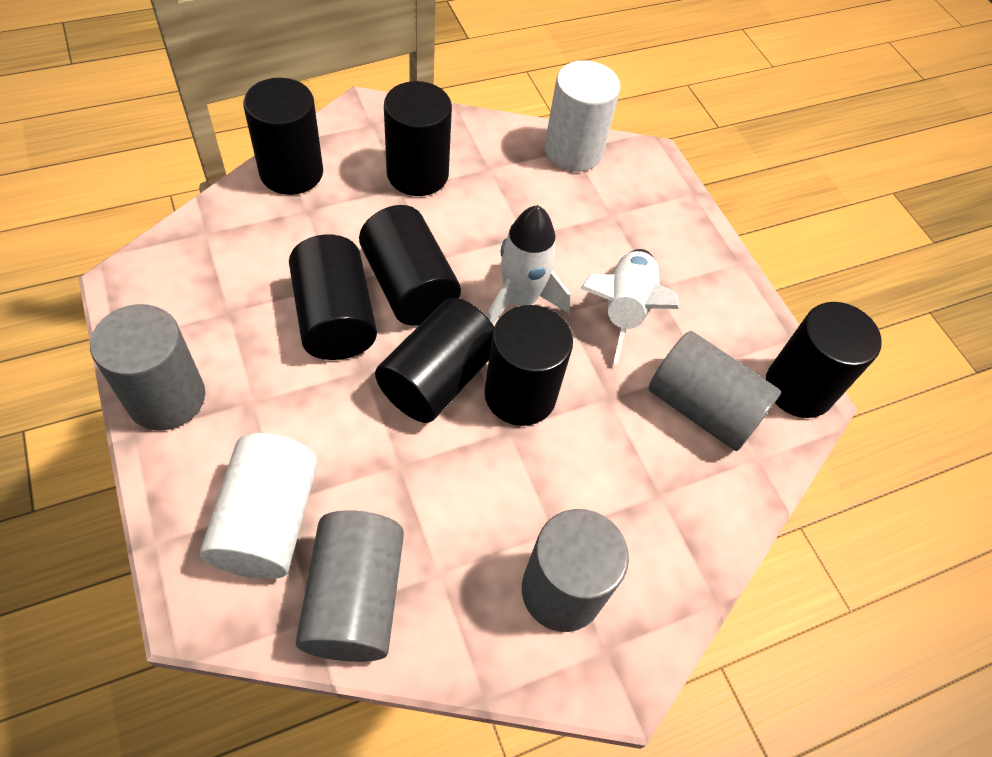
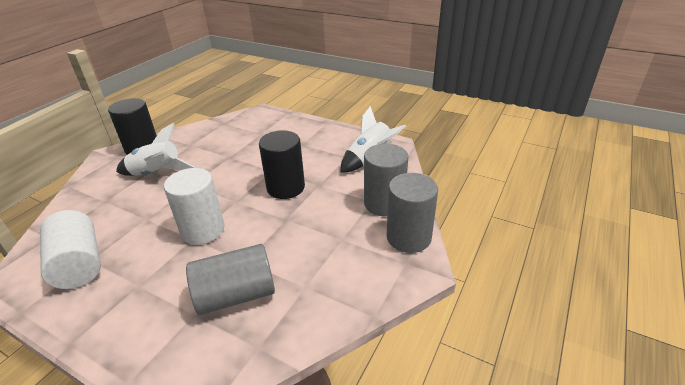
black cylinder: [243,78,323,195] [289,234,377,360] [359,205,461,325] [375,298,494,423] [384,81,452,196] [484,305,573,426] [766,302,882,418] = 7 -> [108,98,157,155] [259,130,305,199] = 2
grey cylinder: [90,304,205,430] [296,510,404,662] [522,509,629,632] [648,331,781,451] = 4 -> [186,244,275,315] [364,144,408,216] [387,173,438,253] = 3

